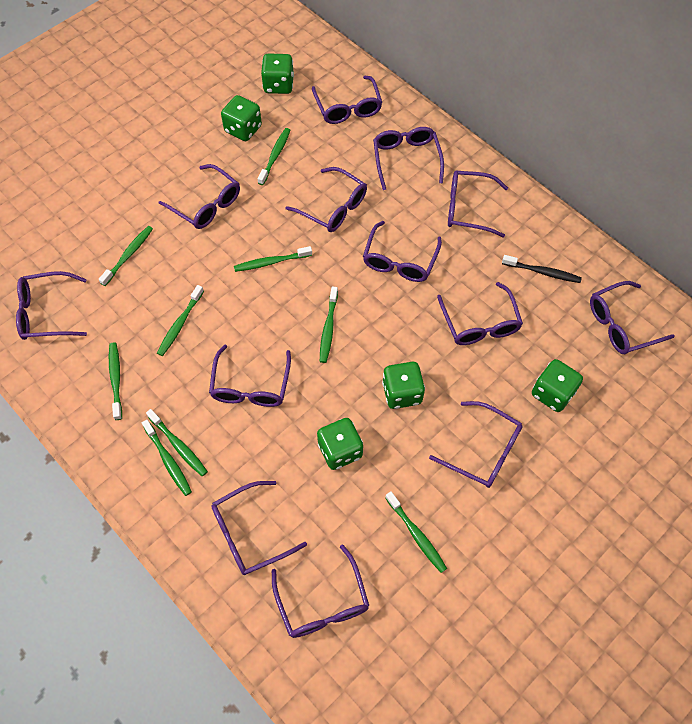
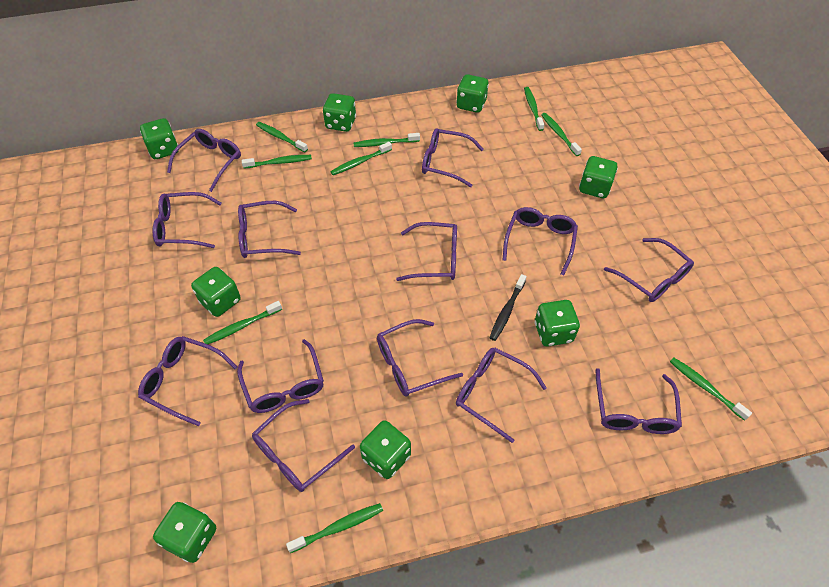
green dice: [221,95,262,141] [261,54,294,94] [317,418,363,470] [382,362,425,409] [532,359,583,412] = 5 -> [140,118,179,159] [153,502,216,563] [191,267,240,317] [323,93,356,132] [360,420,411,479] [456,74,489,113] [535,300,580,346] [579,156,618,198] = 8

